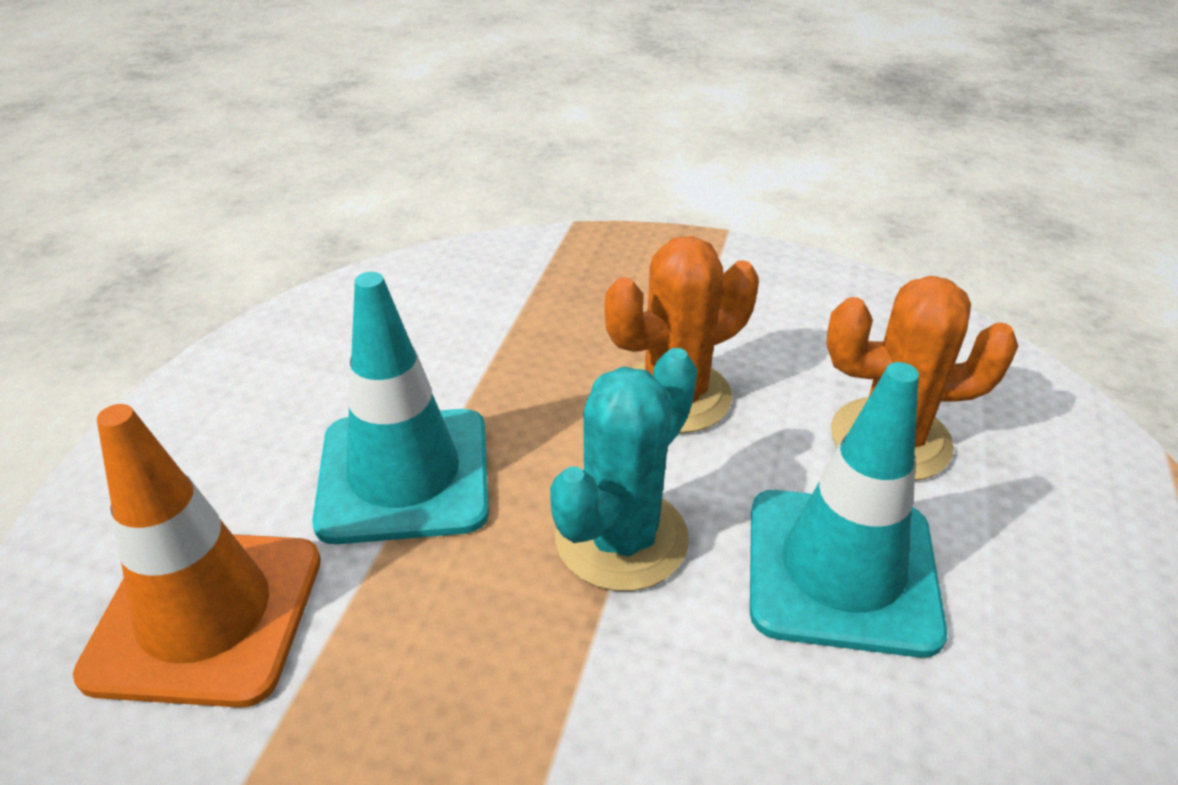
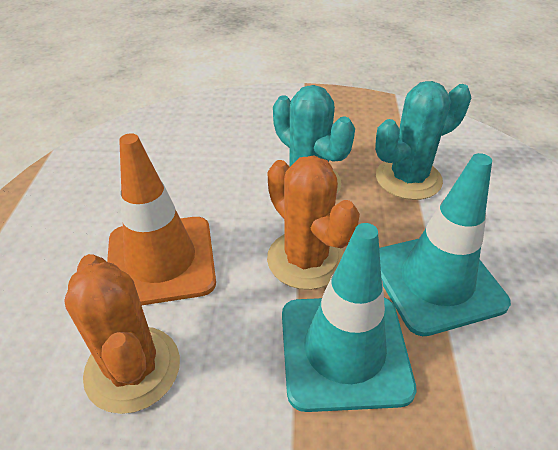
turquoise cactus: [550,348,698,591] = 1 -> [273,85,355,195] [375,81,471,200] = 2

